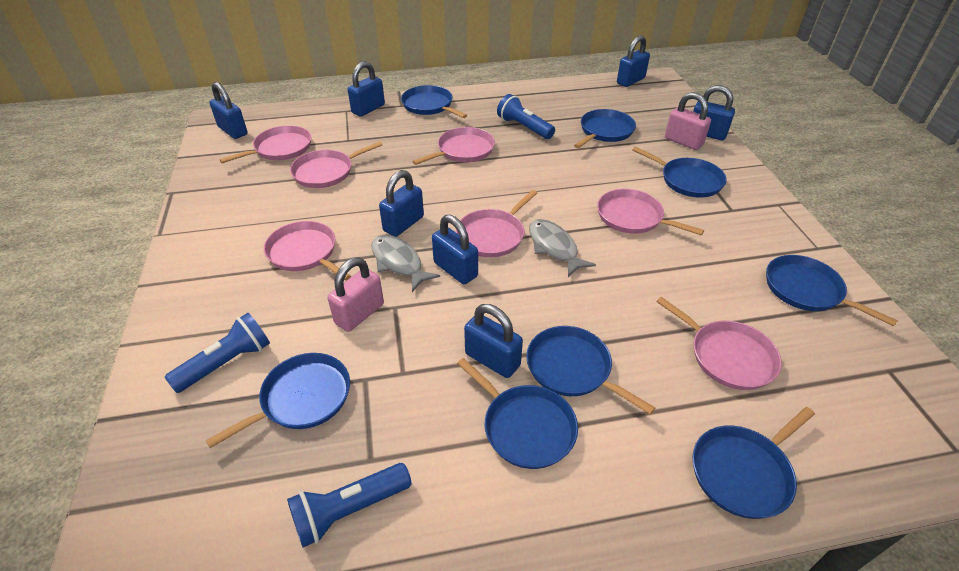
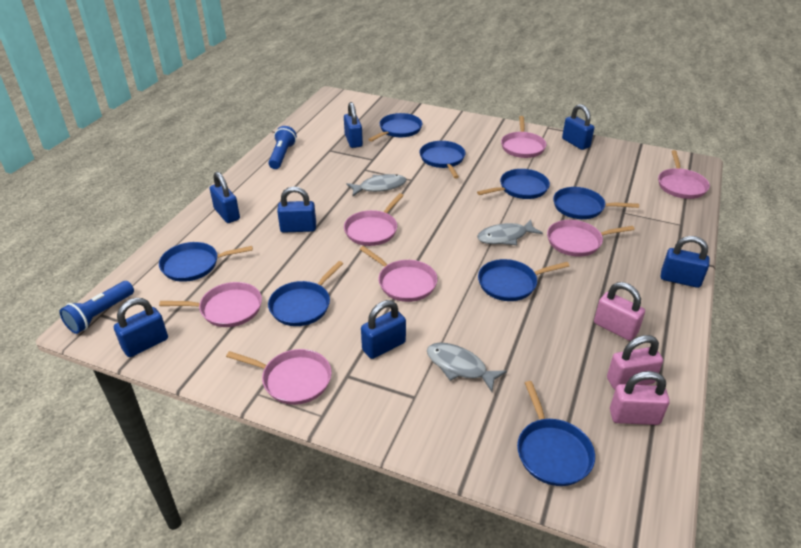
blue flashlight: [165,313,270,393] [287,463,412,547] [497,94,555,139] = 3 -> [60,281,134,334] [268,126,297,169] = 2
grey fish: [371,235,440,292] [529,219,596,277] = 2 -> [346,174,406,197] [427,343,507,392] [477,219,543,245] = 3
pink padlock: [328,257,384,332] [665,92,711,150] = 2 -> [594,282,645,341] [607,335,663,389] [610,371,670,425] = 3

